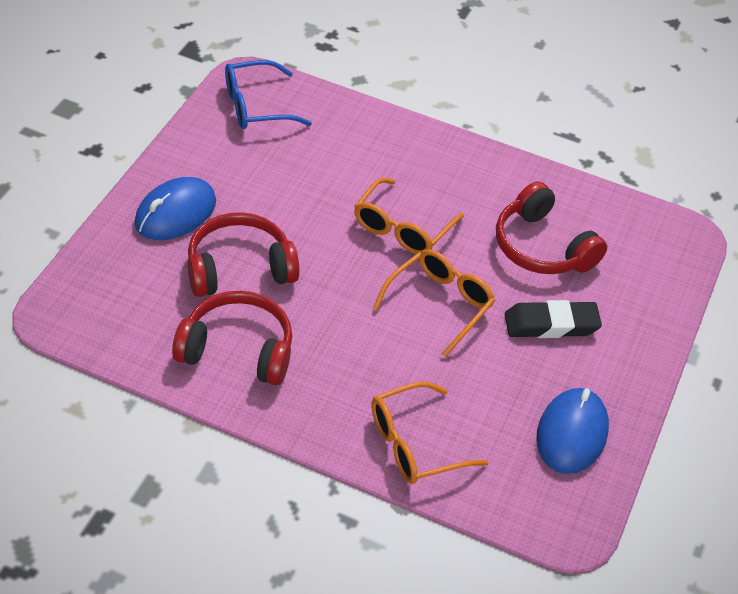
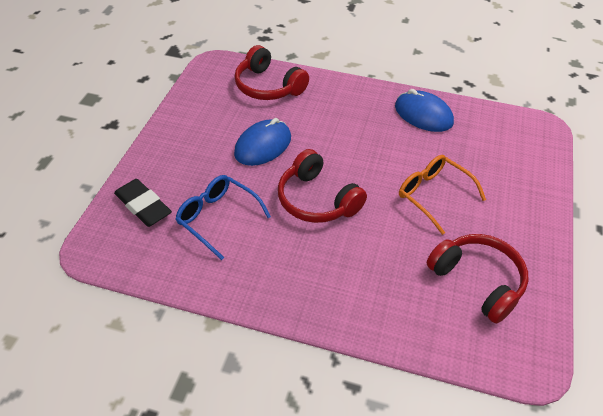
orange glasses: [354,178,464,254] [372,382,489,484] [373,249,495,357] = 3 -> [399,155,486,235] = 1

